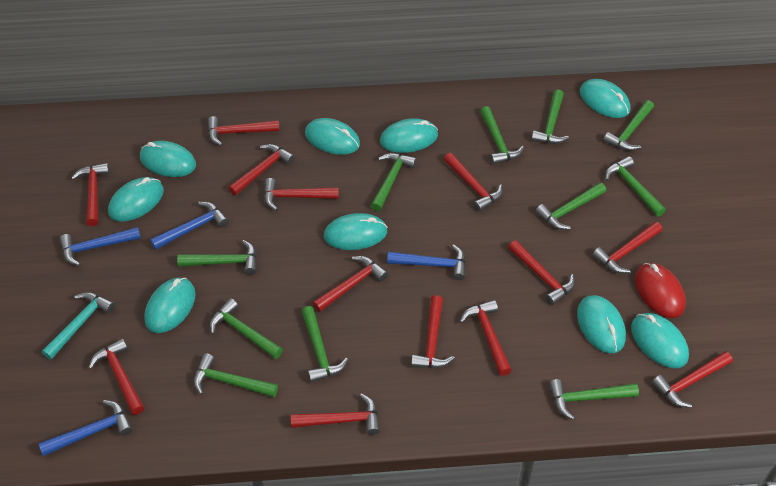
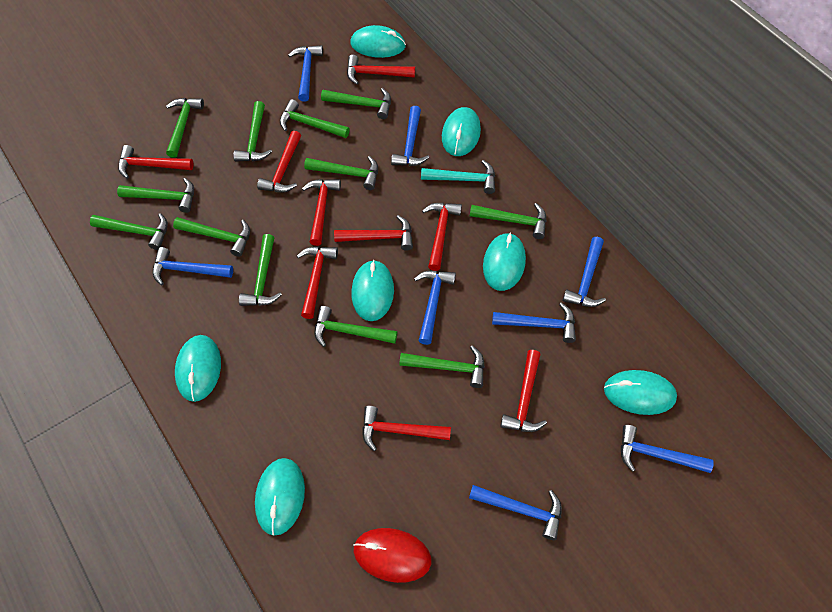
blue hammer: [39,400,133,456] [60,227,141,266] [150,202,229,250] [387,244,466,280] = 4 -> [153,247,233,285] [288,45,323,102] [391,106,429,166] [414,271,456,345] [469,485,562,540] [492,303,576,343] [563,237,606,307] [621,425,714,473] = 8
green hammer: [177,240,257,275] [194,353,278,397] [210,298,283,359] [301,306,348,383] [371,153,417,211] [480,106,524,165] [531,89,569,144] [535,182,606,230] [549,379,639,420] [603,100,654,151] [605,156,666,217] = 11 -> [90,213,168,250] [117,178,194,213] [166,98,204,158] [173,217,250,257] [233,101,272,162] [239,234,282,306] [280,99,350,138] [304,156,378,190] [314,306,397,347] [321,88,391,119] [399,346,485,388] [470,203,547,239] = 12
red hammer: [71,163,110,226] [88,338,144,415] [208,116,280,146] [228,144,295,196] [264,178,339,210] [291,393,380,435] [313,256,388,312] [411,295,455,368] [444,153,503,211] [460,300,512,376] [508,240,575,305] [592,222,662,274] [652,351,733,408] = 13 -> [118,145,193,179] [257,131,301,192] [297,247,338,319] [302,179,341,246] [334,215,413,251] [347,55,415,84] [362,406,451,451] [422,203,462,271] [500,350,547,432] = 9
turquoise mouse: [108,177,164,222] [140,141,196,177] [144,278,196,333] [305,118,360,155] [324,213,388,250] [380,118,438,153] [577,295,626,353] [580,79,631,118] [631,313,689,368] = 9 -> [175,335,221,402] [255,458,305,536] [350,25,406,58] [351,260,394,321] [442,107,481,156] [483,233,526,291] [604,370,677,415] = 7

